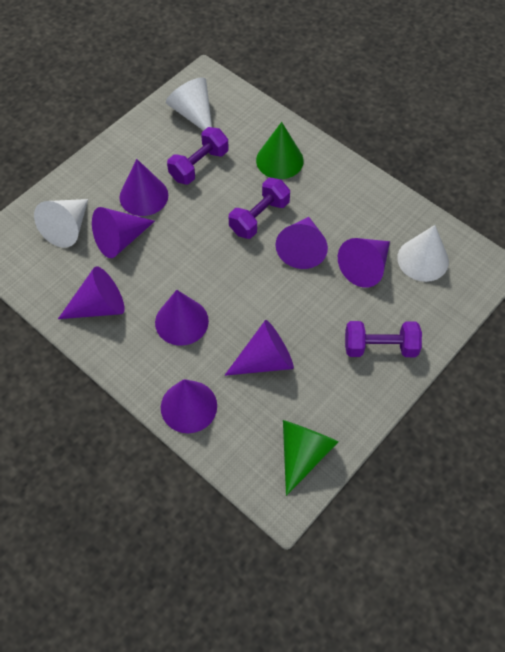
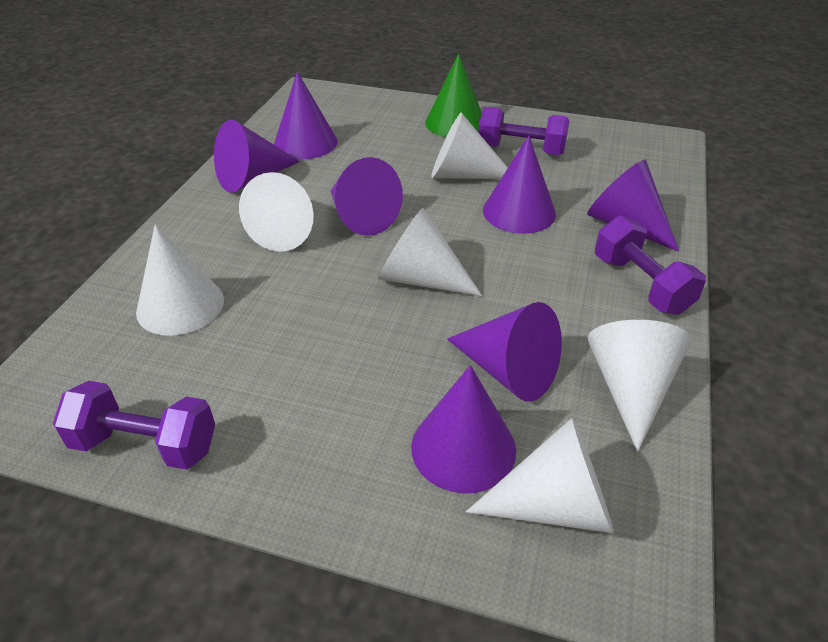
green cone: [256,122,304,179] [283,420,338,496] = 2 -> [425,54,482,137] = 1
purple cone: [58,266,125,319] [92,207,155,258] [119,159,168,216] [155,290,209,346] [161,379,217,433] [225,320,294,376] [275,217,328,269] [338,238,390,288] = 8 -> [214,120,300,193] [274,72,338,159] [331,157,403,236] [411,365,516,494] [447,302,562,402] [483,136,556,234] [587,160,679,252] = 7
white cone: [34,199,88,248] [166,77,212,131] [397,225,449,282] = 3 -> [136,224,224,336] [239,172,314,252] [378,208,482,296] [431,113,508,179] [466,417,614,533] [587,320,691,452] = 6

